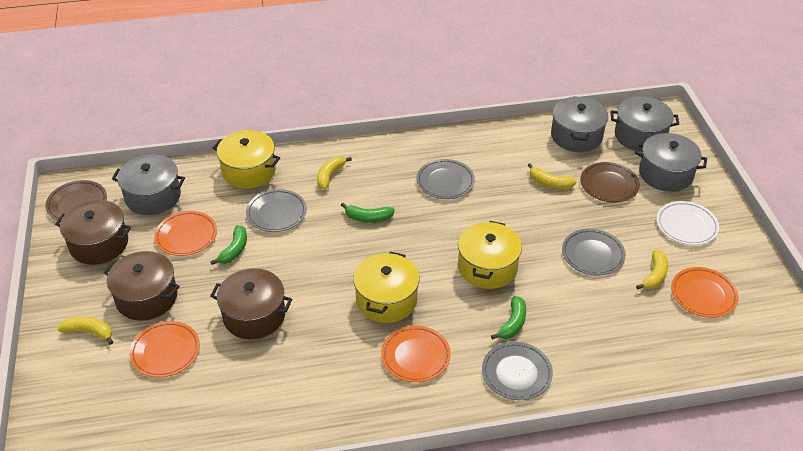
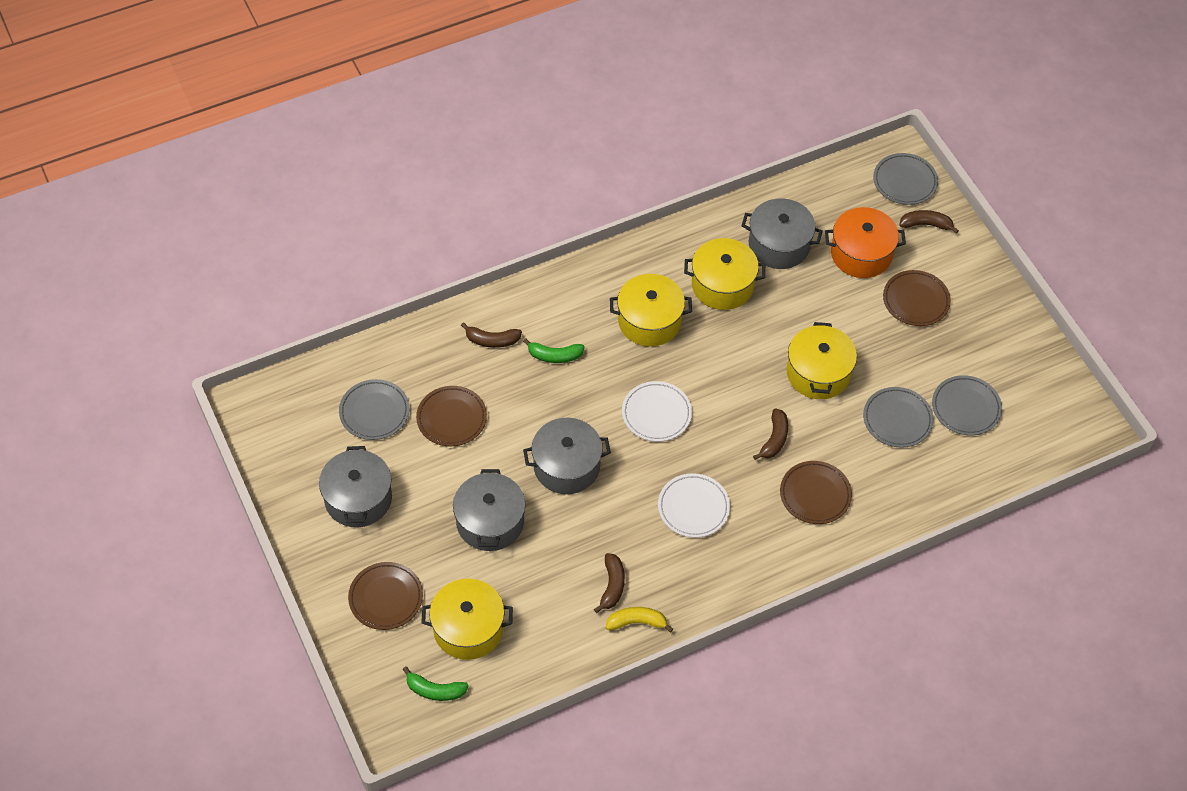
brown banana: none = 0 -> [461,322,522,348] [594,553,625,613] [753,408,788,460] [899,210,959,234] = 4
brown plate: [45,180,107,221] [580,162,640,202] = 2 -> [348,562,423,630] [416,386,487,447] [780,461,852,524] [883,270,951,326] = 4
brown pot: [55,200,131,265] [104,251,180,321] [210,268,292,339] = 3 -> none = 0
green banana: [210,225,247,265] [341,203,395,223] [491,296,526,340] = 3 -> [403,666,469,701] [523,338,585,363] = 2
orange plate: [129,321,200,378] [154,211,217,256] [381,326,451,382] [671,267,739,318] = 4 -> none = 0
orange pot: none = 0 -> [825,207,906,278] = 1
white plate: [657,201,719,245] = 1 -> [622,381,692,442] [658,473,730,538] = 2
yellow banana: [57,317,113,345] [317,157,352,190] [528,163,576,189] [636,250,668,290] = 4 -> [606,607,673,633] = 1
yellow pot: [213,130,280,189] [353,252,420,323] [458,221,522,289] = 3 -> [421,579,513,660] [610,274,692,347] [684,238,765,310] [787,322,857,399] = 4

